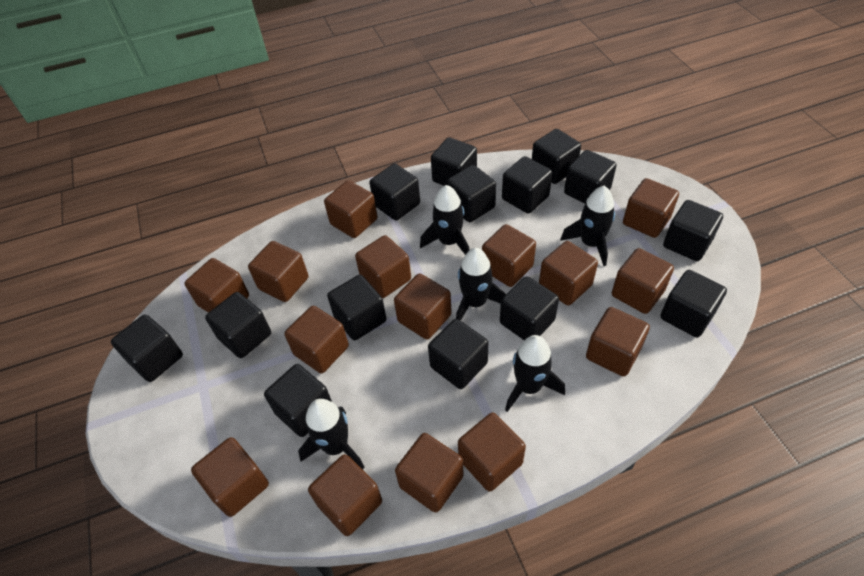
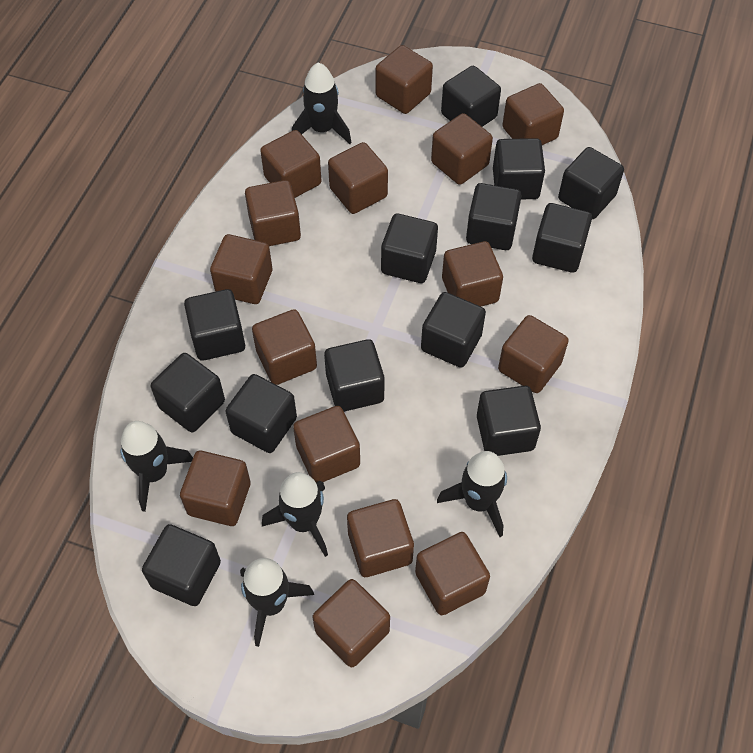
black cube: [111,314,183,382] [205,292,271,358] [264,364,332,437] [327,275,386,340] [369,164,420,221] [428,319,488,389] [431,137,477,186] [447,165,496,222] [500,276,559,340] [502,156,552,214] [532,129,581,184] [564,150,617,203] [660,270,727,337] [663,200,723,261] = 14 -> [142,524,221,606] [151,353,225,433] [184,289,245,361] [225,374,297,453] [324,339,385,412] [381,213,438,283] [421,292,486,368] [441,66,501,127] [466,183,522,250] [477,386,541,456] [493,138,545,199] [532,203,592,273] [558,147,624,219] = 13

